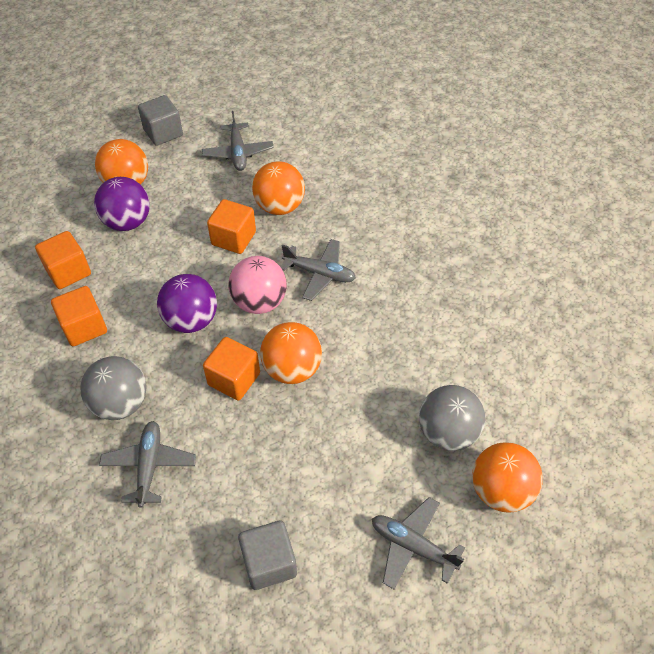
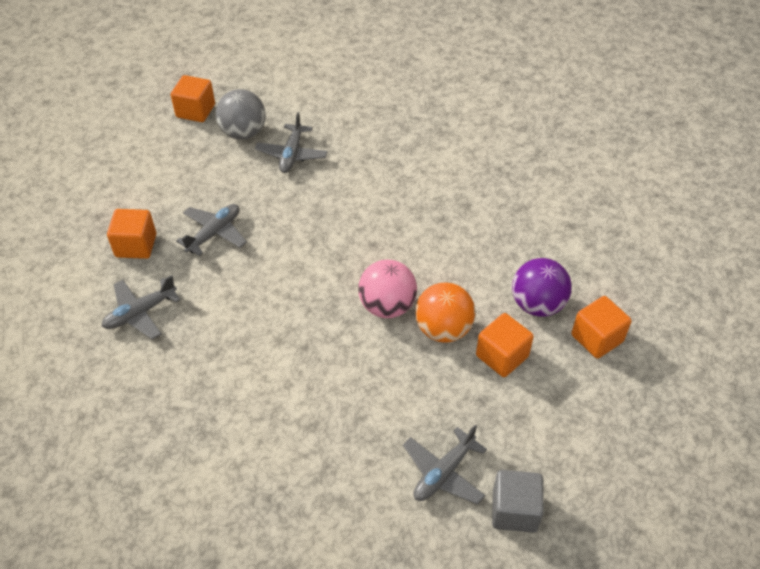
grey ball: [80,356,147,420] [419,385,485,451] = 2 -> [216,89,266,140] = 1
grey cube: [138,95,183,146] [238,520,297,590] = 2 -> [492,470,544,533] = 1
orange ball: [95,139,148,184] [252,161,305,215] [260,322,322,384] [472,442,543,513] = 4 -> [415,283,475,343] = 1
purple ball: [94,177,150,231] [157,274,217,333] = 2 -> [512,258,572,317] = 1

